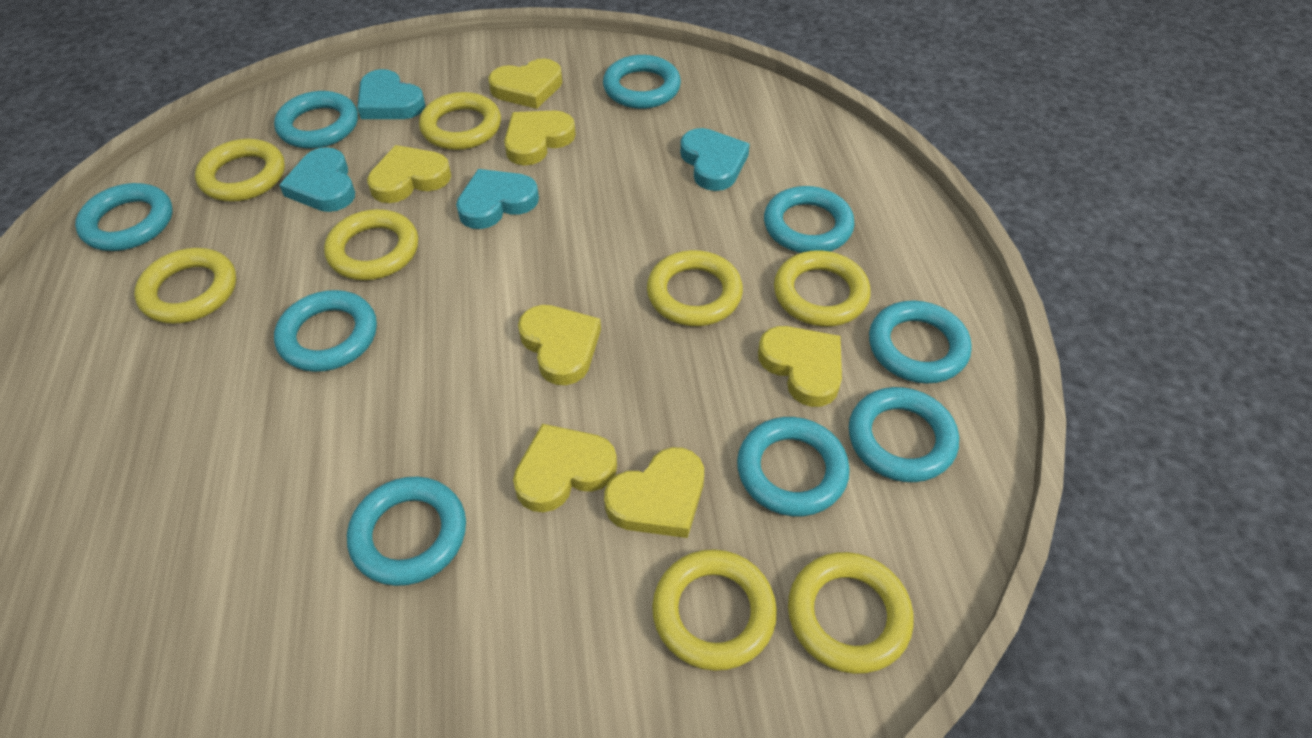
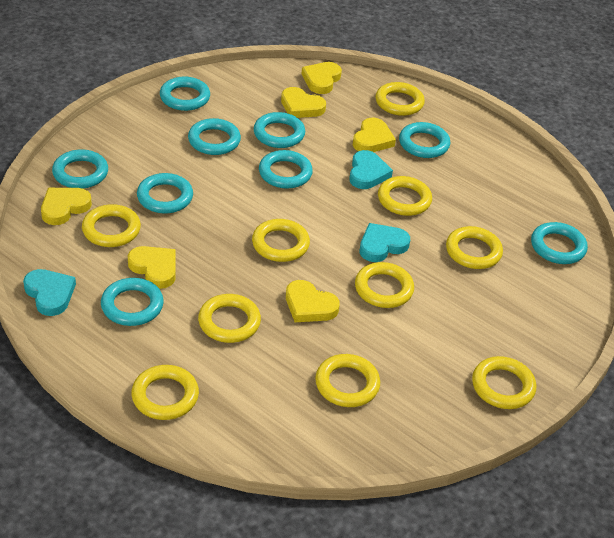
turquoise heart: [279,147,355,212] [357,69,425,119] [456,169,539,229] [680,128,750,191] = 4 -> [23,269,76,316] [349,150,393,189] [360,223,410,262] = 3
yellow heart: [367,145,451,203] [488,58,562,109] [504,111,576,166] [513,424,617,512] [518,305,601,385] [604,447,704,538] [758,326,842,407] = 7 -> [41,188,92,225] [128,246,176,289] [281,87,326,118] [286,280,340,322] [302,62,342,94] [353,118,396,152] = 6
yellow ring: [134,248,236,324] [195,139,285,202] [324,209,418,280] [419,92,501,150] [647,250,743,326] [652,549,777,671] [774,250,871,327] [788,552,914,674] = 8 -> [82,204,141,247] [131,365,199,420] [198,294,261,343] [252,219,310,262] [315,354,380,407] [355,262,414,308] [375,82,425,116] [378,176,432,216] [446,226,503,269] [472,356,536,409] = 10

